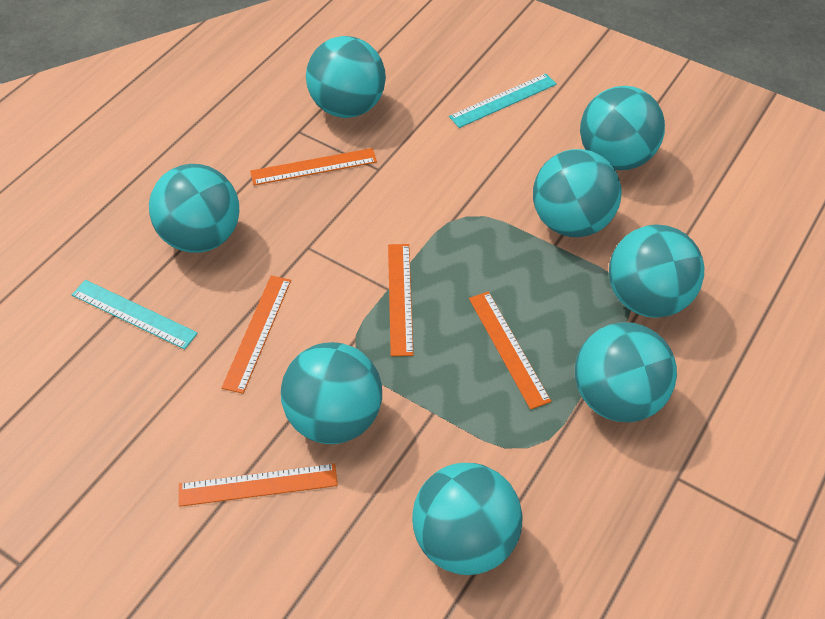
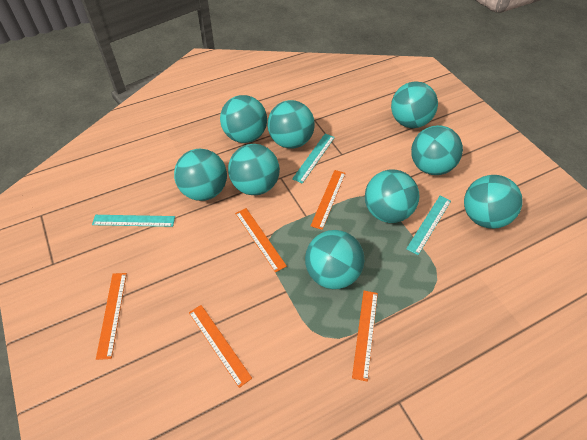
turquoise ball: [149,164,239,253] [281,342,382,444] [306,36,386,118] [412,463,523,575] [533,149,622,237] [575,322,677,422] [580,86,665,170] [609,224,704,318] = 8 -> [174,149,227,201] [220,95,267,143] [228,144,280,195] [267,100,315,149] [305,230,364,289] [365,170,419,223] [391,81,438,128] [411,125,463,175] [464,175,523,229] = 9
turquoise ruler: [72,280,198,349] [449,73,557,128] = 2 -> [92,215,175,227] [292,134,335,184] [406,196,451,255] = 3

